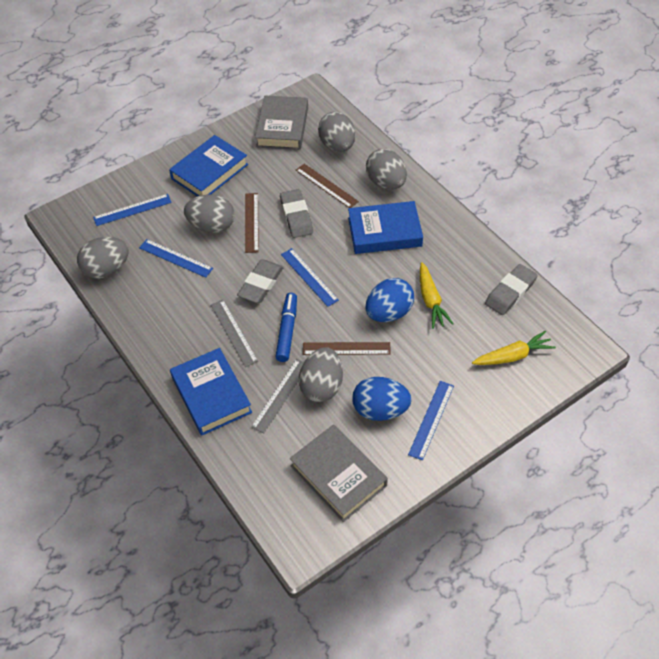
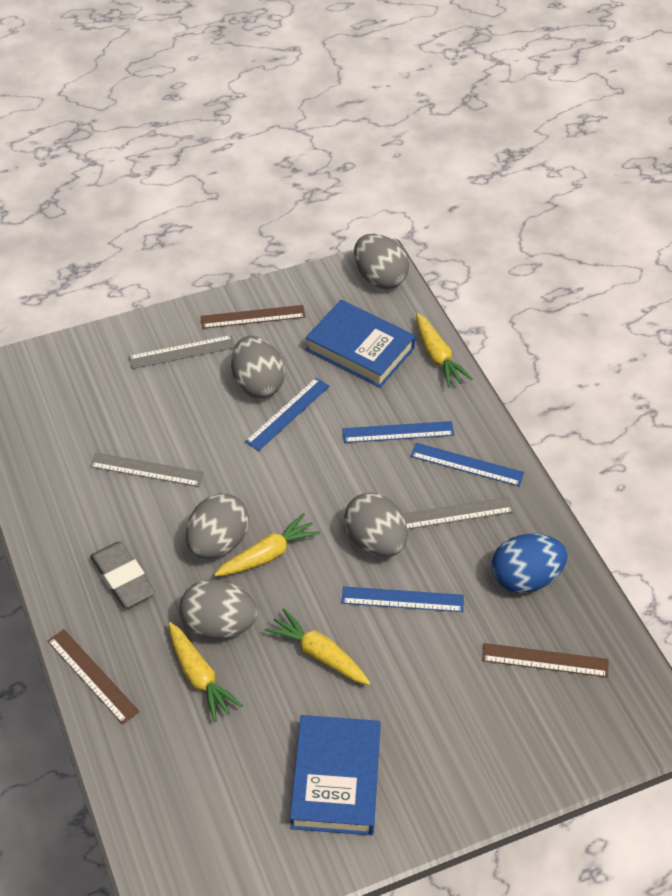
blue book: [169,135,248,197] [170,348,252,436] [348,201,423,254] = 3 -> [290,715,381,835] [305,300,415,388] = 2
blue egg: [352,377,412,421] [365,278,414,322] = 2 -> [492,534,568,593] = 1
blue marker: [276,293,297,362] = 1 -> none = 0
grey book: [255,96,308,150] [290,424,388,522] = 2 -> none = 0
grey eraser: [237,259,284,303] [280,189,313,238] [485,264,538,315] = 3 -> [90,542,155,608] = 1
grey ruler: [211,300,258,367] [251,359,304,434] = 2 -> [90,452,204,487] [128,335,235,369] [402,497,514,529] = 3
yellow carrot: [420,262,454,329] [472,331,556,365] = 2 -> [169,622,243,722] [214,513,320,576] [265,608,371,685] [416,313,473,388] = 4

